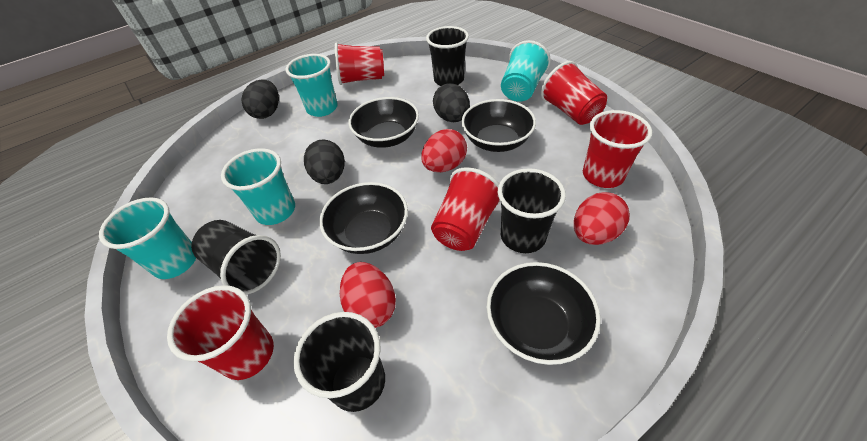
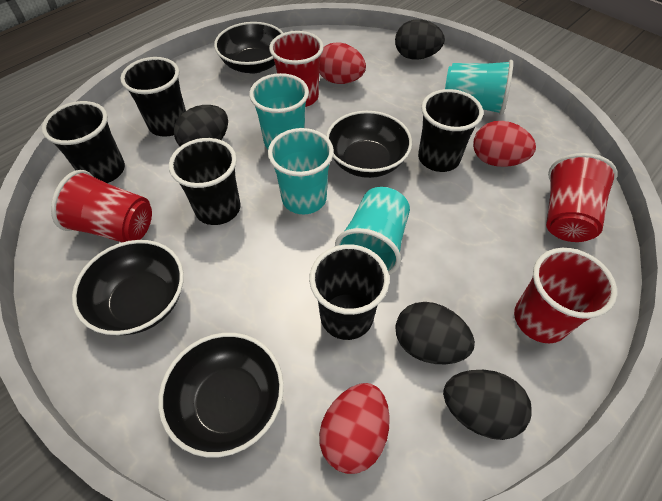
black cup: [191,220,281,295] [293,312,385,412] [426,26,469,86] [498,168,566,253] = 4 -> [42,101,125,183] [120,57,186,136] [169,138,241,225] [309,244,390,340] [418,89,483,172] = 5
black egg: [241,79,279,119] [304,139,345,184] [433,83,470,122] = 3 -> [174,105,228,146] [395,19,445,60] [395,302,475,364] [443,370,532,440] = 4
red cup: [167,285,274,380] [335,43,384,85] [431,167,501,251] [541,61,607,125] [583,110,652,188] = 5 -> [51,170,152,242] [269,31,324,107] [514,248,617,343] [546,153,618,242] = 4

